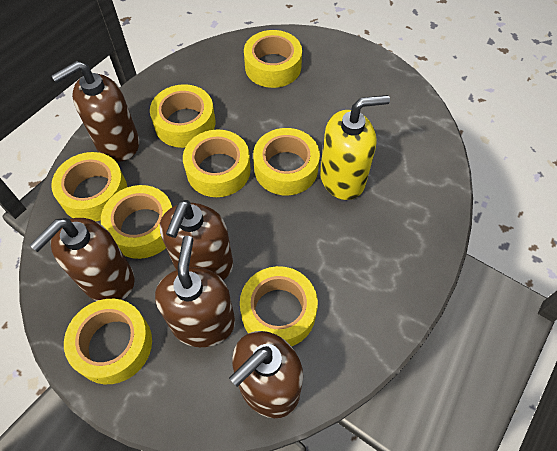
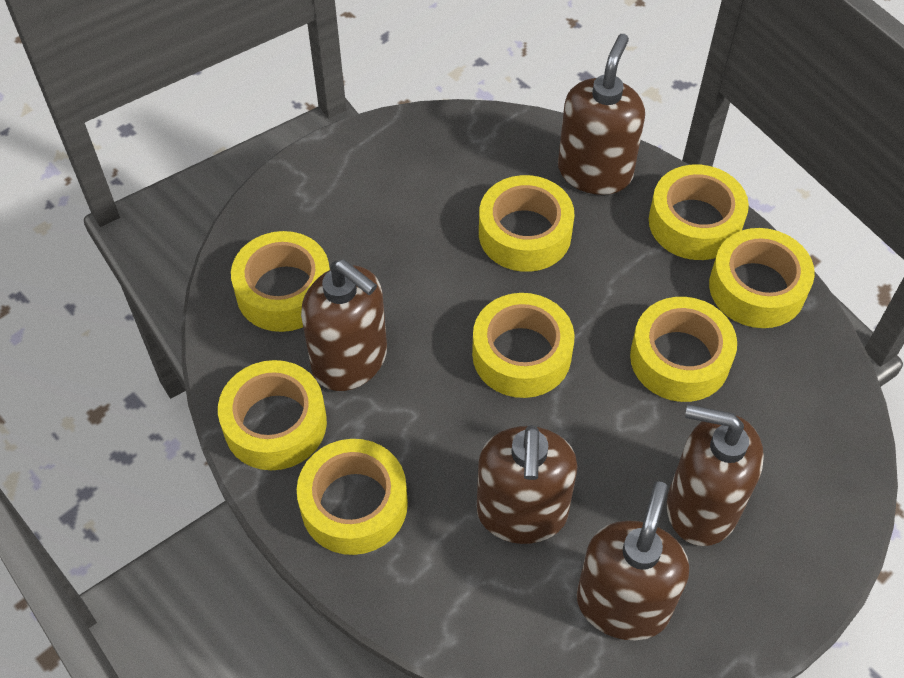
yellow soap dispenser: [320,95,390,200] = 1 -> none = 0

